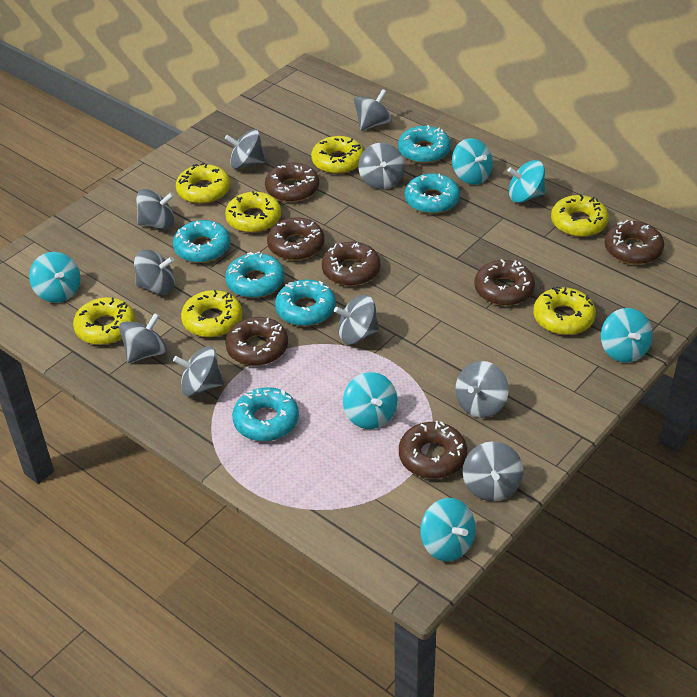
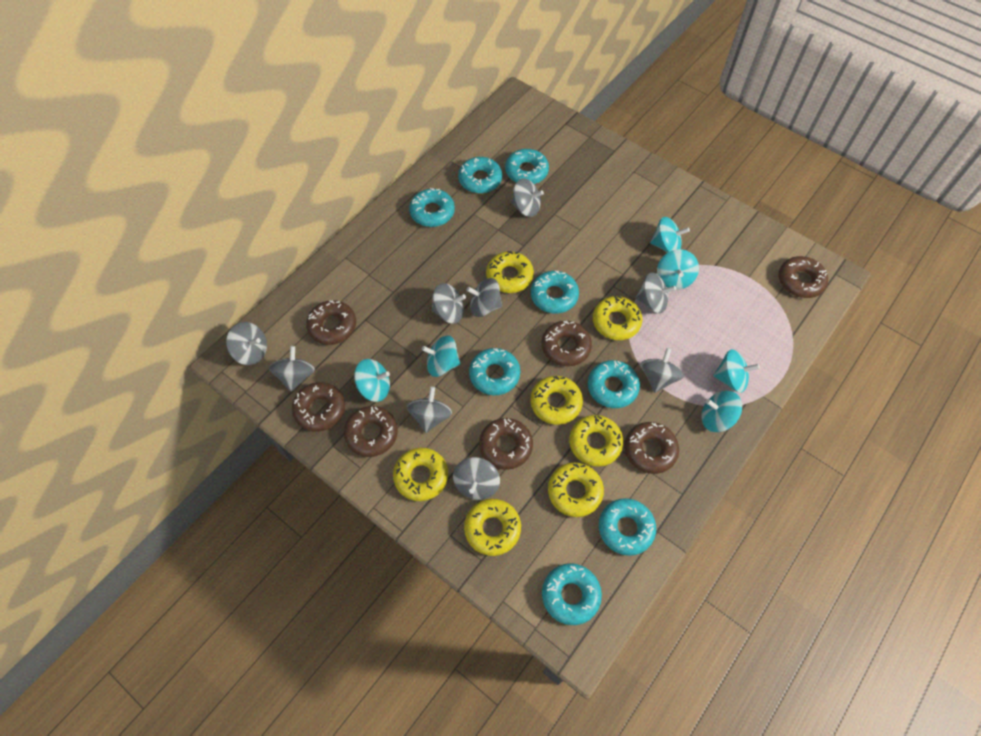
grey spinning top: [119,313,167,363] [134,249,175,295] [136,189,174,229] [173,346,224,396] [225,129,266,169] [334,295,379,344] [354,89,392,131] [358,143,405,190] [455,361,509,418] [463,441,523,501] = 10 -> [226,322,267,365] [269,346,315,392] [407,387,452,433] [432,283,466,324] [453,457,500,500] [467,278,502,317] [511,178,544,217] [636,272,676,314] [640,348,684,393] = 9
turquoise donut: [173,220,231,263] [225,252,285,298] [232,387,299,441] [275,279,336,326] [398,125,451,163] [405,173,460,214] = 6 -> [409,188,455,227] [458,157,502,193] [469,348,520,395] [505,149,549,184] [531,270,579,313] [542,563,602,625] [588,360,640,408] [599,498,656,556] = 8

